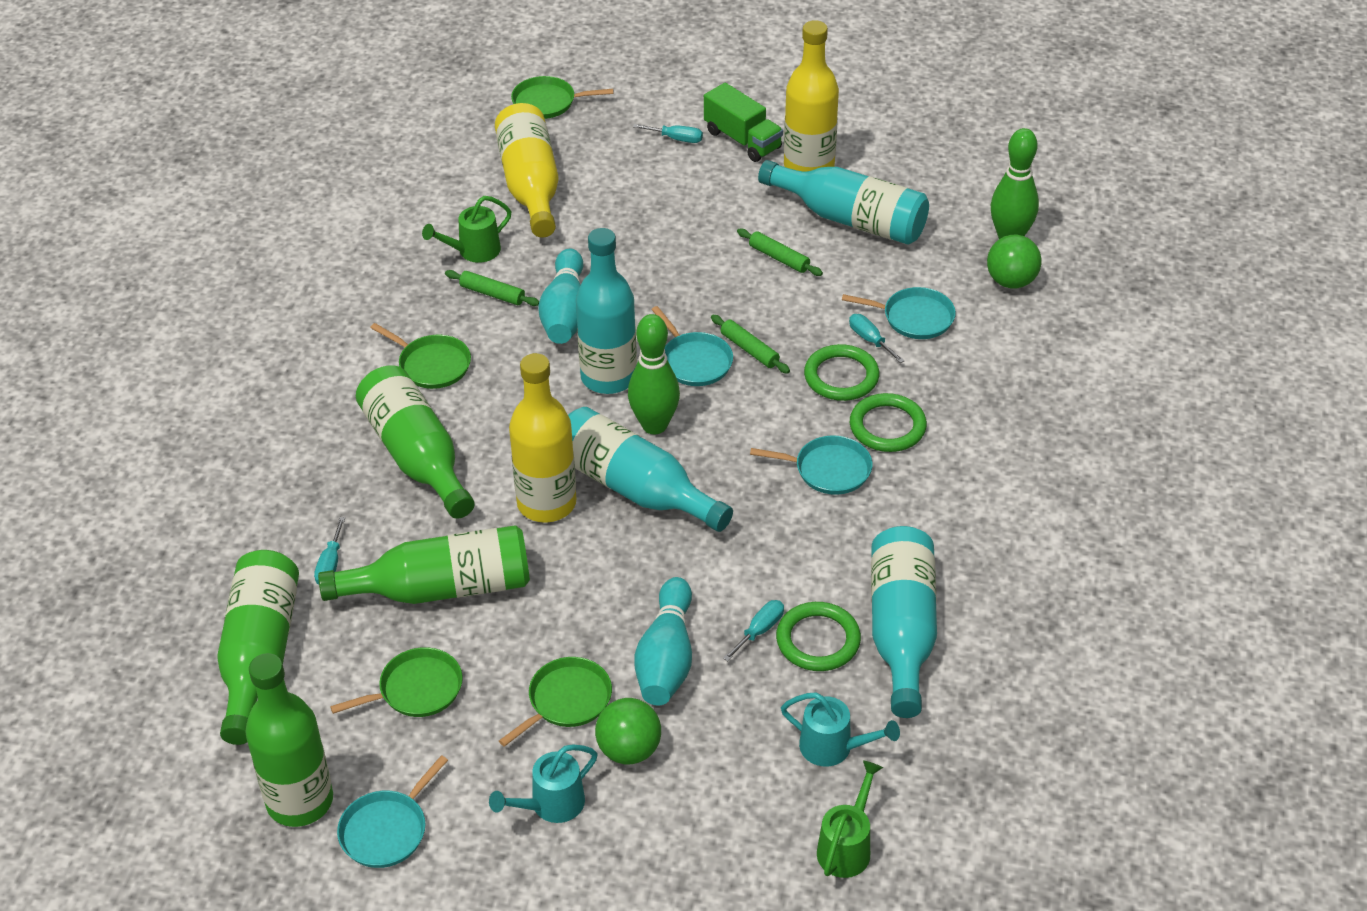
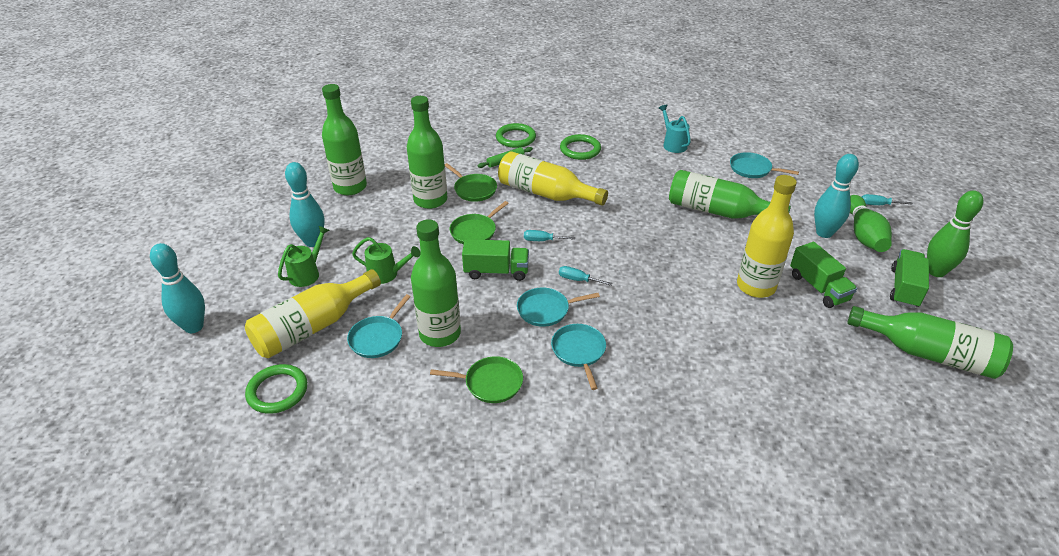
green ball: [595,698,661,764] [987,235,1041,288] = 2 -> none = 0
green bottle: [217,550,299,745] [245,653,333,827] [318,525,530,604] [356,365,475,519] = 4 -> [322,84,367,195] [407,96,448,209] [411,219,461,347] [669,170,791,219] [847,306,1013,379] = 5
green pan: [330,647,463,717] [370,323,471,389] [499,657,612,747] [511,76,613,119] = 4 -> [430,356,523,403] [445,163,497,202] [450,201,509,244] = 3
green rolling pin: [445,270,539,306] [711,315,790,374] [737,229,823,276] = 3 -> [478,147,533,168] = 1
green truck: [704,83,783,162] = 1 -> [462,239,529,281] [790,242,857,308] [890,249,929,308] = 3
turquoise bottle: [568,407,733,532] [576,228,637,394] [758,160,929,245] [871,526,937,718] = 4 -> none = 0
turquoise bowling pin: [538,249,583,344] [634,577,692,706] = 2 -> [150,243,205,333] [285,162,325,247] [814,154,859,238] = 3
turquoise screwdriver: [314,517,345,585] [633,124,703,143] [723,600,784,661] [849,314,905,363] = 4 -> [524,230,575,241] [559,266,612,286] [862,194,913,205] = 3
turquoise watering can: [489,744,598,823] [781,693,900,767] = 2 -> [659,105,691,153] = 1

